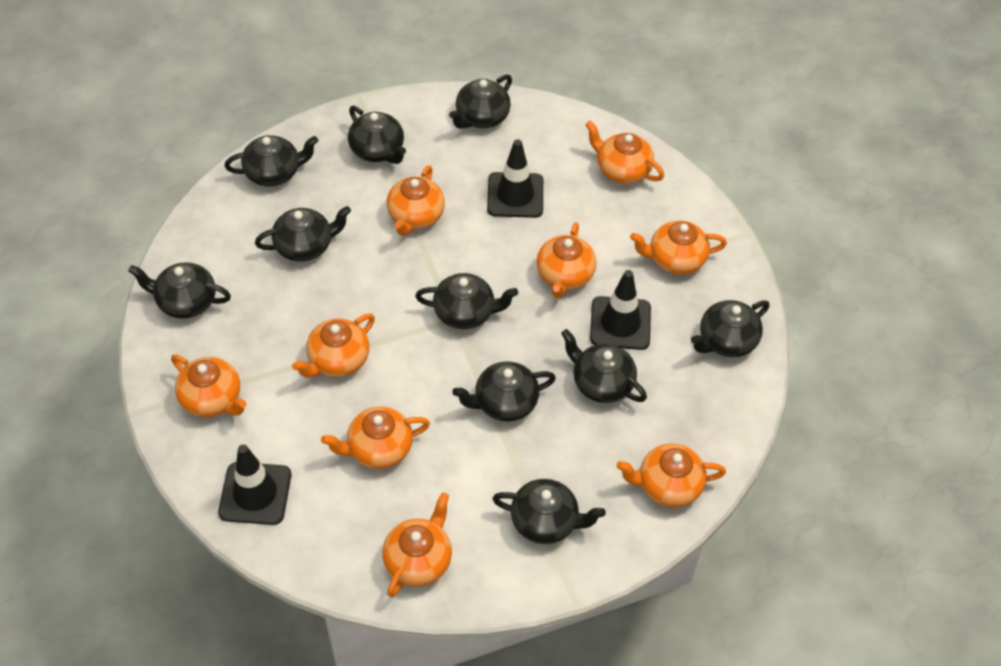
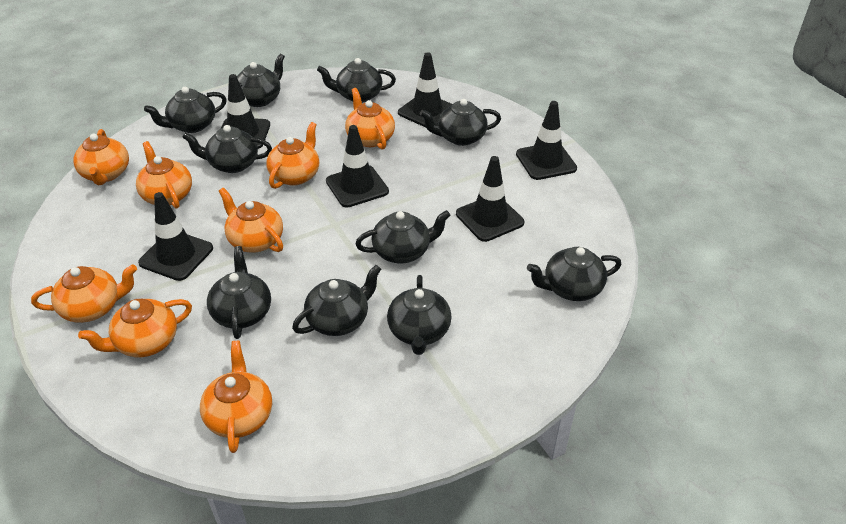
black traffic cone: [218,445,291,525] [487,139,543,218] [590,270,651,350] = 3 -> [138,192,213,281] [221,74,270,149] [326,125,389,208] [398,52,453,127] [456,156,524,242] [516,101,577,180] = 6
orange teapot: [171,354,247,417] [292,314,375,377] [321,407,430,469] [382,492,452,597] [387,165,445,236] [536,222,597,298] [585,121,664,184] [617,443,726,507] [630,220,727,275] = 9 -> [31,264,137,323] [73,129,129,185] [78,299,192,357] [136,141,192,209] [200,341,272,453] [219,188,283,253] [266,122,319,189] [345,88,395,150] = 8

